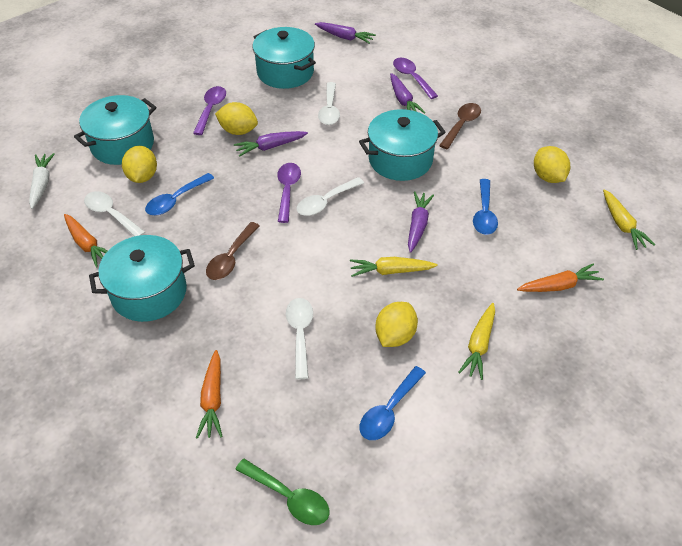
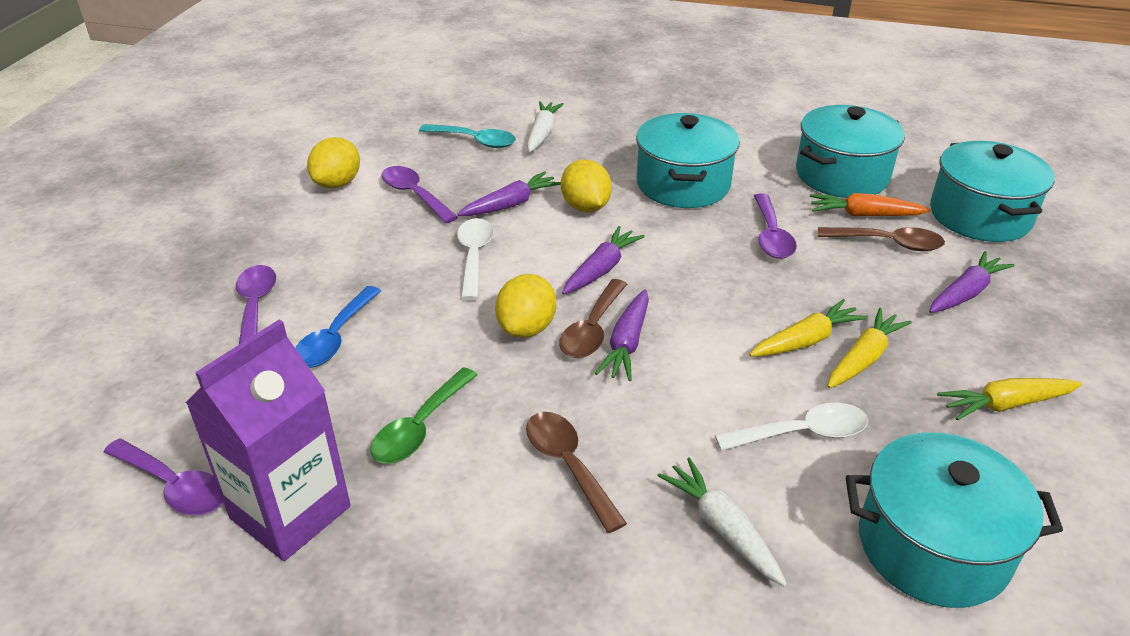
blue spoon: [145,173,214,215] [360,366,426,440] [473,179,498,235] = 3 -> [295,286,381,368] = 1
brown spoon: [206,222,260,280] [439,103,481,149] = 2 -> [526,412,627,533] [559,279,627,358] [818,227,945,251] = 3
orange carrot: [64,214,107,268] [196,350,223,439] [517,263,604,292] = 3 -> [810,193,931,216] = 1
purple carton: none = 0 -> [186,320,350,561] = 1
purple spoon: [193,86,226,135] [277,163,301,223] [393,58,438,99] = 3 -> [104,438,223,515] [236,265,276,344] [382,166,458,223] [754,193,797,259] = 4
turquoise spoon: none = 0 -> [419,124,516,148] = 1
white carrot: [29,153,55,209] = 1 -> [527,101,564,152] [657,457,787,587] = 2
white spoon: [84,191,145,236] [286,298,313,379] [297,177,364,216] [318,82,340,125] = 4 -> [457,218,494,300] [715,403,868,450] = 2
yellow lemon: [122,146,157,183] [215,102,258,135] [375,302,418,347] [534,146,570,183] = 4 -> [307,137,360,188] [495,274,556,338] [561,159,612,212] = 3

